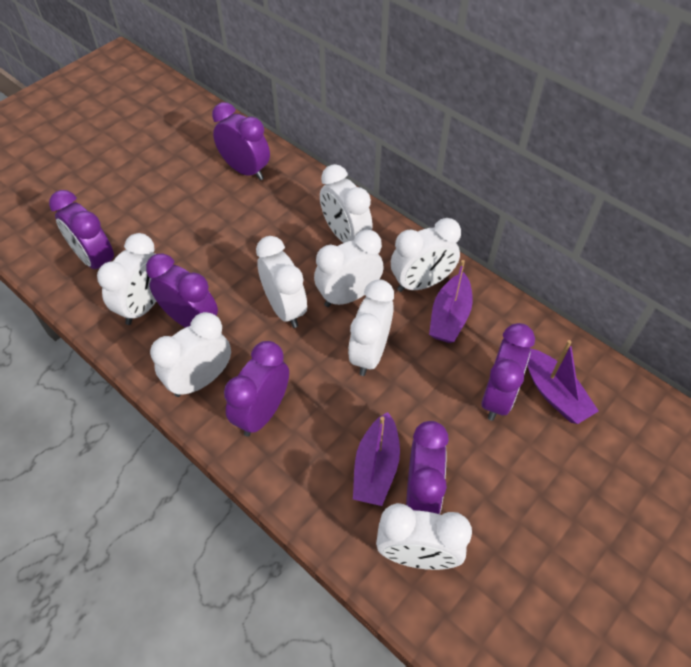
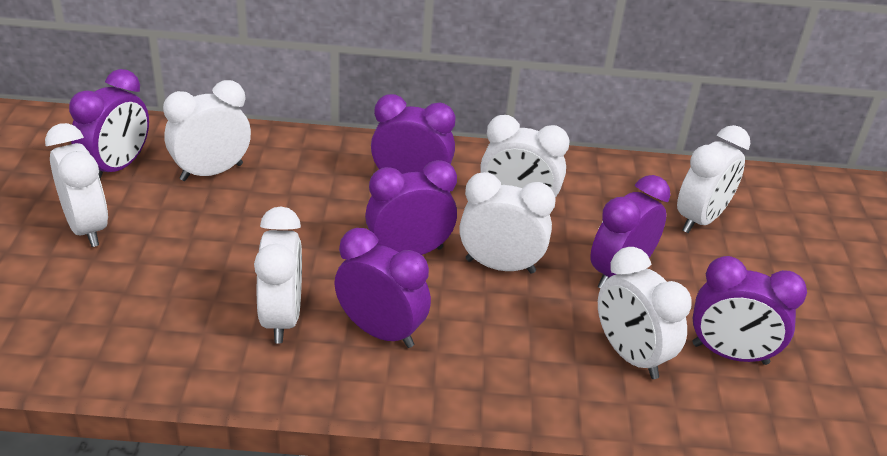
purple boat: [353,412,400,506] [429,260,473,343] [527,340,599,424] = 3 -> none = 0
white clock: [97,233,156,325] [150,312,231,397] [256,236,307,328] [314,230,384,307] [320,164,373,243] [348,279,394,376] [376,503,472,570] [391,218,461,292] = 8 -> [45,123,108,247] [163,80,251,181] [254,207,302,343] [459,172,556,274] [480,115,569,197] [598,247,691,379] [677,125,751,233] = 7

